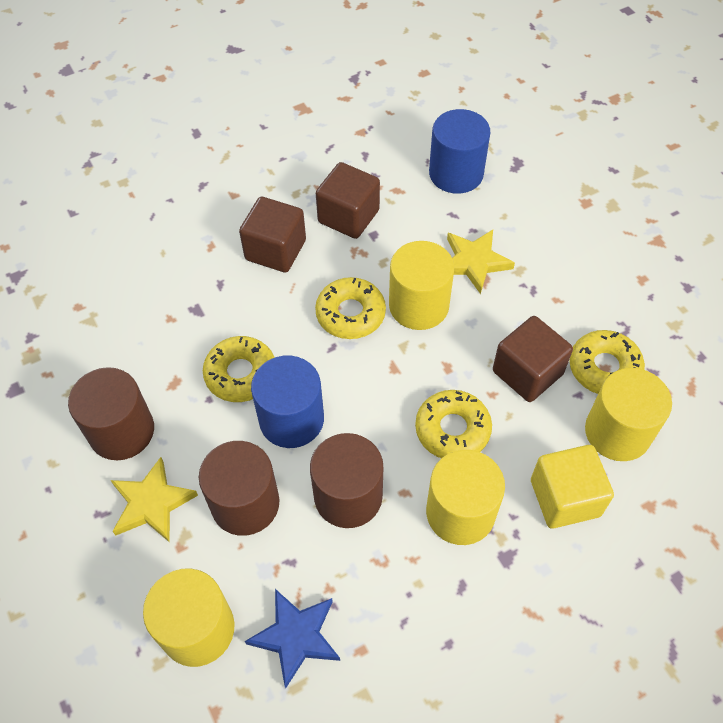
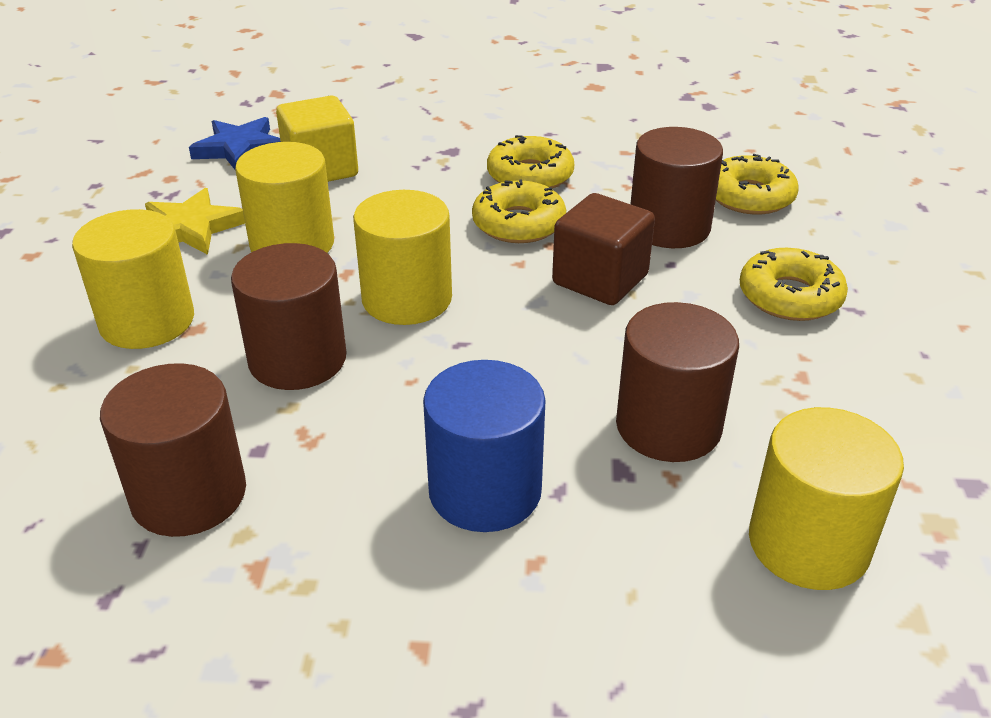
blue cylinder: [251,355,324,448] [429,109,490,194] = 2 -> [423,360,546,532] = 1
brown cube: [239,197,306,273] [316,162,380,239] [493,316,573,402] = 3 -> [552,193,655,305] = 1
brown cylinder: [68,367,154,460] [199,441,280,536] [310,433,383,528] = 3 -> [100,363,246,537] [231,243,346,390] [616,302,739,462] [631,127,723,248] = 4
yellow star: [111,457,198,542] [447,230,515,294] = 2 -> [145,188,245,255] = 1

